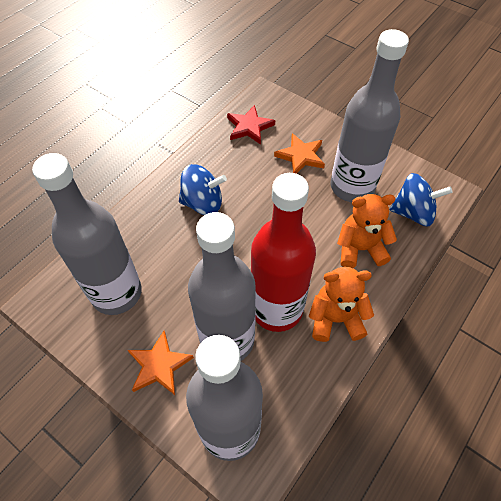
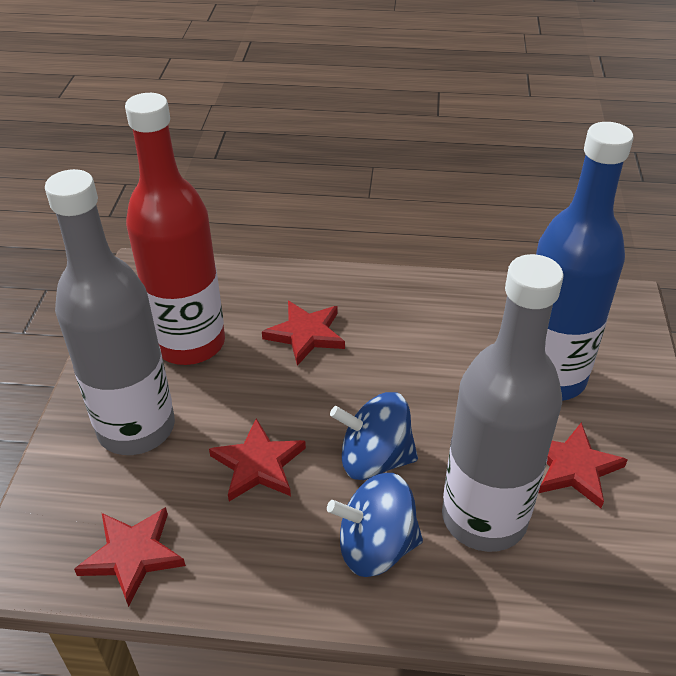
blue bottle: none = 0 -> [536,122,633,401] = 1
grey bottle: [32,153,142,315] [186,335,263,461] [188,212,256,361] [331,29,409,202] = 4 -> [45,169,175,455] [442,254,564,552] = 2
orange star: [128,331,194,395] [274,133,325,174] = 2 -> none = 0
orange teddy bear: [309,267,374,342] [337,194,397,268] = 2 -> none = 0
red star: [227,105,275,145] = 1 -> [74,507,186,607] [209,418,306,501] [262,301,345,366] [538,422,628,508] = 4

